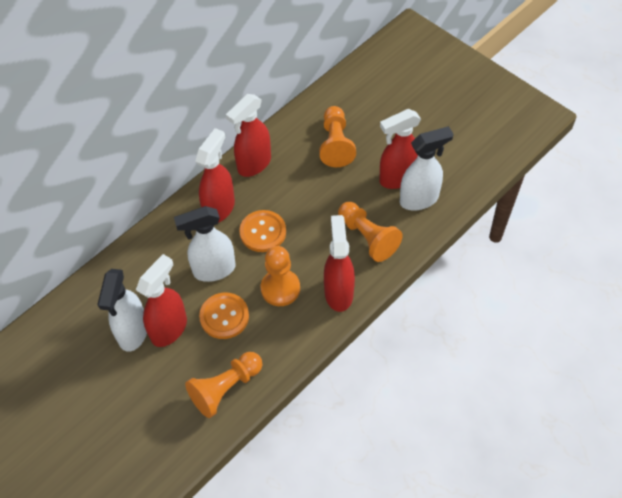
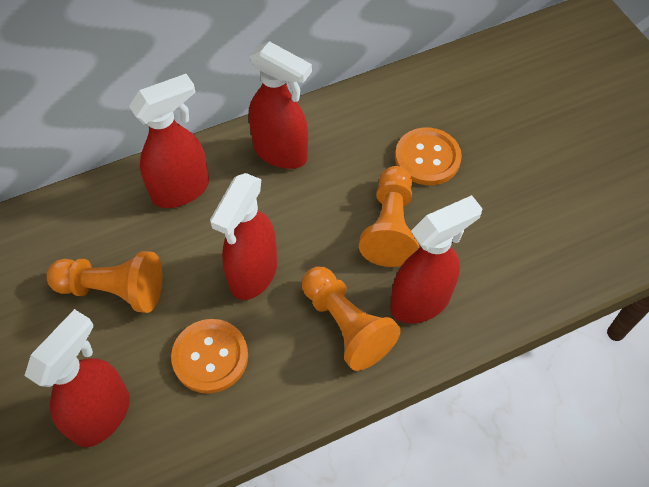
orange pawn: [185,352,262,418] [261,246,300,306] [319,106,356,167] [338,202,403,262] = 4 -> [47,251,162,313] [302,267,401,371] [359,166,419,267] = 3
white spray bottle: [97,269,147,352] [174,206,236,282] [400,126,454,211] = 3 -> none = 0

